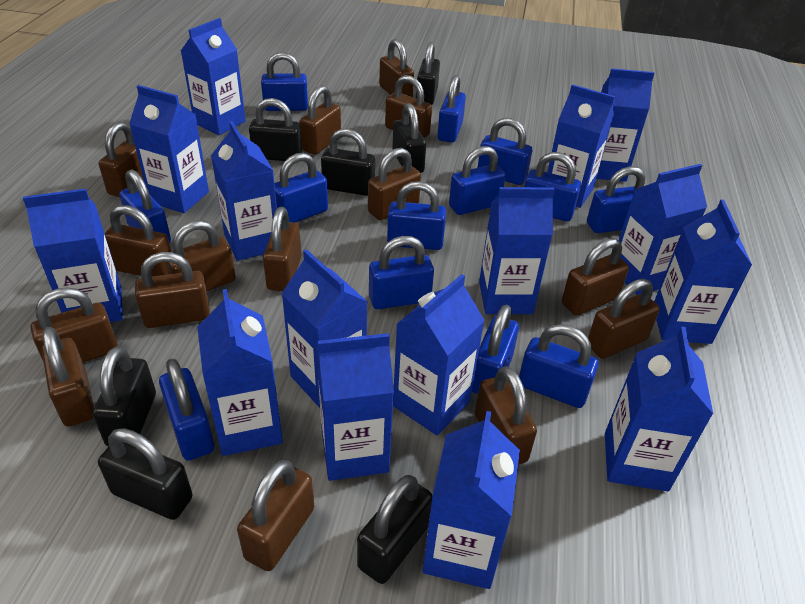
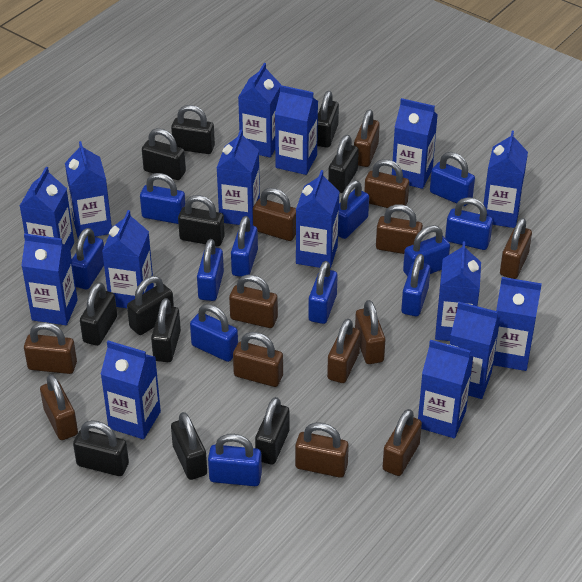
black padlock: [93,346,156,447] [98,428,193,520] [249,98,302,161] [321,129,375,196] [357,475,432,584] [392,103,426,173] [416,42,440,105] = 7 -> [73,420,129,476] [80,282,117,346] [127,276,174,335] [142,128,186,180] [151,298,181,362] [171,105,215,154] [171,412,207,480] [178,195,225,246] [255,397,290,465] [317,91,339,148] [328,135,359,193] = 11
blue padlock: [119,169,171,243] [159,358,214,461] [261,52,308,111] [274,153,328,222] [369,236,434,309] [387,181,446,250] [437,75,466,143] [449,146,506,215] [472,305,519,394] [477,118,532,185] [519,324,599,408] [524,152,581,222] [587,166,645,233] = 13 -> [72,228,104,290] [140,173,185,224] [190,304,238,362] [197,239,224,301] [208,434,262,486] [231,216,258,277] [308,261,338,324] [338,180,369,239] [401,254,430,316] [403,225,450,276] [430,152,475,206] [445,197,493,250] = 12
brown padlock: [30,287,118,362] [42,327,94,427] [99,122,144,197] [105,205,171,276] [135,252,210,328] [165,220,236,291] [237,460,314,571] [263,207,301,291] [300,85,341,155] [368,148,421,220] [379,39,414,97] [385,75,432,138] [475,366,537,465] [562,238,629,316] [588,279,660,359] = 15 -> [24,322,77,374] [40,374,78,440] [229,275,278,328] [233,332,283,387] [253,188,296,241] [295,422,349,478] [327,319,361,383] [354,109,380,167] [355,300,386,364] [364,159,409,208] [376,204,423,254] [383,409,422,476] [500,218,532,279] = 13

